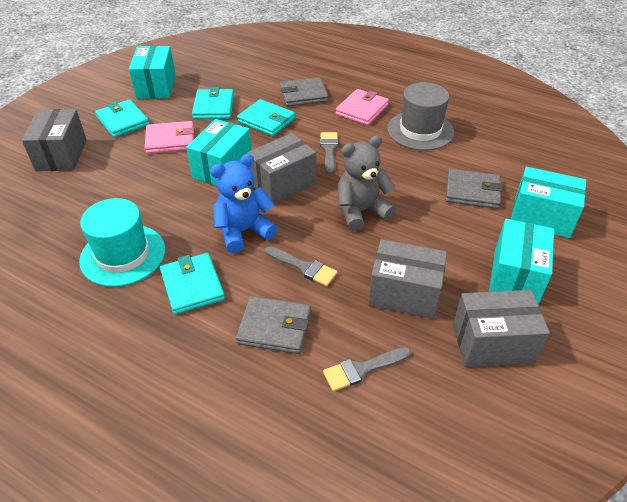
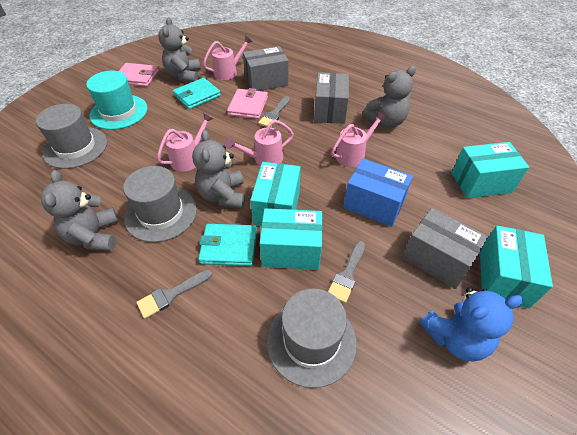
blue box: none = 0 -> [344,159,413,227] = 1
grey box: [22,109,87,171] [247,133,316,204] [368,239,447,319] [453,290,550,367] = 4 -> [243,46,289,91] [314,72,349,124] [402,208,488,289] = 3
grey hat: [387,82,455,150] = 1 -> [36,104,107,169] [123,166,197,242] [267,288,357,388] = 3
grey teddy bear: [338,135,395,231] = 1 -> [41,170,119,251] [159,17,201,82] [192,130,245,208] [362,66,416,128] = 4
grey wallet: [236,296,311,354] [280,77,328,107] [445,169,503,209] = 3 -> none = 0
pink watering can: none = 0 -> [157,113,214,172] [203,35,253,80] [225,120,294,166] [331,111,387,167] = 4
turquoise wallet: [95,99,150,138] [160,253,225,315] [192,87,234,119] [237,99,295,136] = 4 -> [173,78,221,109] [198,224,257,266] = 2

